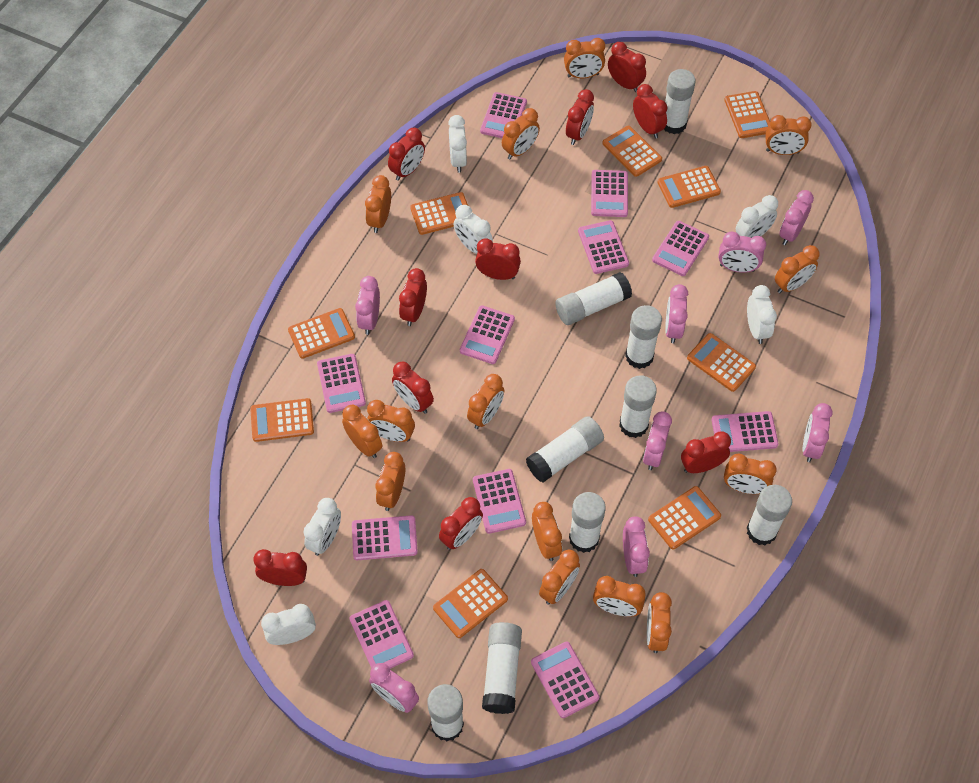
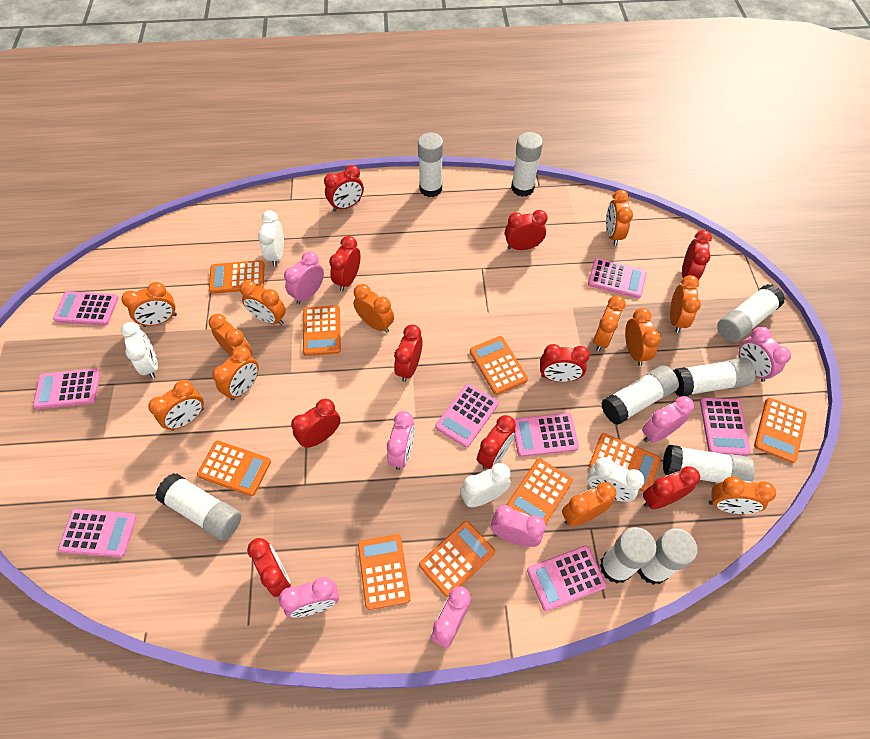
orange clock: [342,405,382,458] [365,175,391,233] [367,400,415,442] [376,452,405,511] [467,374,504,429] [502,108,540,159] [532,502,562,561] [539,550,580,605] [564,38,605,78] [593,576,646,616] [647,592,672,653] [724,454,777,494] [766,115,812,155] [775,245,820,293] = 14 -> [121,282,177,327] [148,380,204,431] [208,314,252,356] [213,346,259,401] [240,280,286,325] [353,284,394,333] [562,482,616,527] [593,295,626,352] [606,190,633,246] [625,308,661,366] [670,275,701,333] [709,476,776,514] = 12
pink calculator: [317,354,366,413] [349,600,414,669] [352,515,418,560] [460,305,515,364] [473,469,526,534] [480,92,527,138] [531,641,600,718] [578,220,629,274] [591,170,628,217] [652,221,709,276] [712,411,779,452] = 11 -> [33,368,100,409] [53,291,118,326] [58,509,137,557] [435,384,499,448] [514,413,579,457] [527,545,607,611] [588,258,647,299] [700,398,751,456] = 8
pink clock: [355,276,380,335] [369,663,419,713] [623,516,650,577] [643,411,672,470] [665,284,688,343] [718,232,766,273] [779,190,814,245] [803,403,833,462] = 8 -> [279,577,339,618] [284,251,324,304] [387,411,415,470] [431,586,471,648] [490,505,546,547] [642,396,694,442] [738,327,791,382] = 7
white clock: [261,604,316,645] [304,498,341,556] [448,115,467,173] [454,205,493,254] [736,195,778,238] [747,285,777,344] = 6 -> [121,322,158,379] [258,210,284,267] [460,463,511,507] [587,457,645,502] = 4

